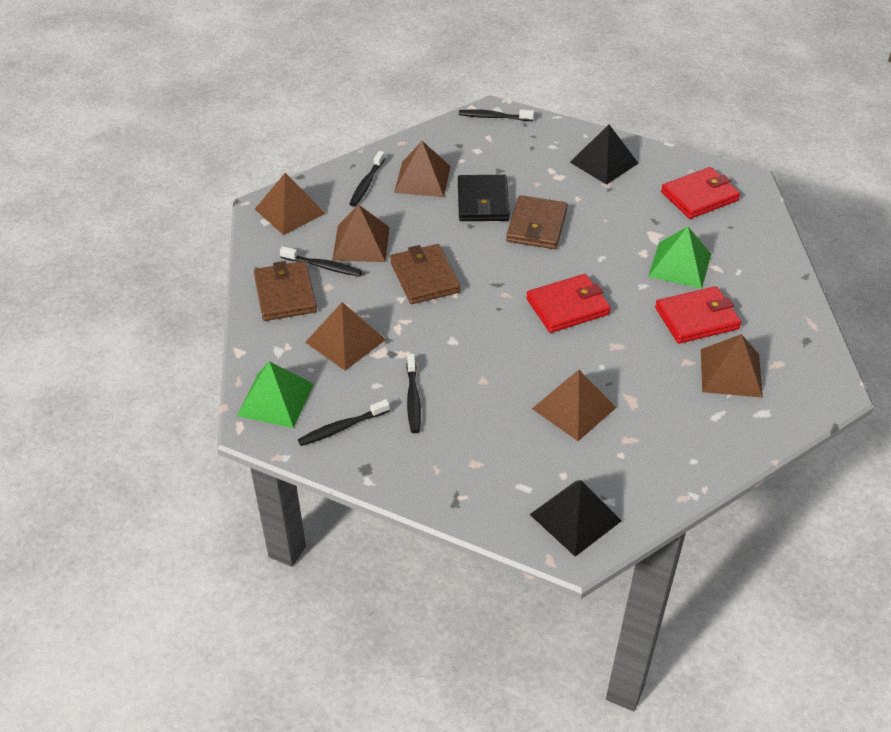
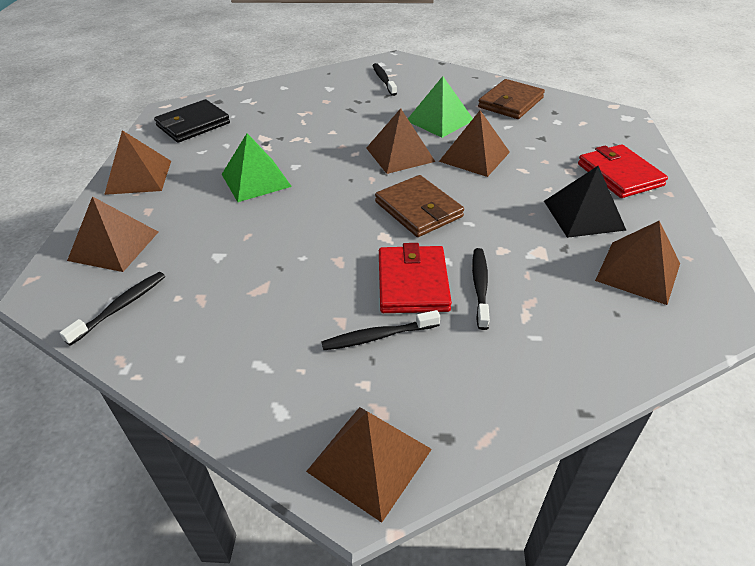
black pyramid: [529,480,622,557] [570,125,639,185] = 2 -> [544,166,626,238] = 1
black toothbrush: [280,246,362,276] [298,399,390,446] [349,151,385,207] [406,354,421,433] [459,109,534,121] = 5 -> [59,272,165,346] [321,310,440,350] [372,63,397,96] [472,248,490,330] = 4
brown wallet: [254,261,317,321] [390,244,461,304] [506,195,568,249] = 3 -> [375,175,464,237] [478,79,545,119] = 2
red wallet: [526,274,611,333] [655,286,741,344] [661,167,740,219] = 3 -> [379,243,452,313] [578,144,668,198] = 2

